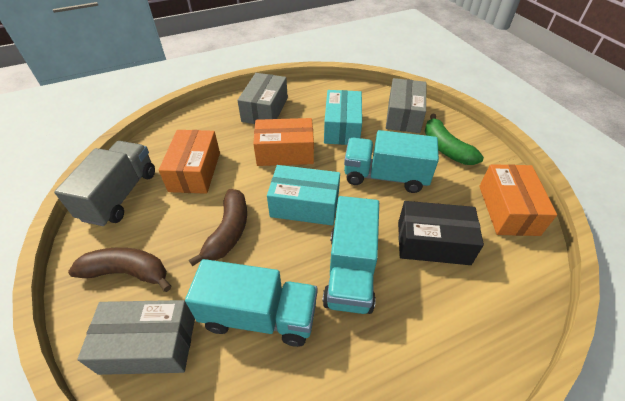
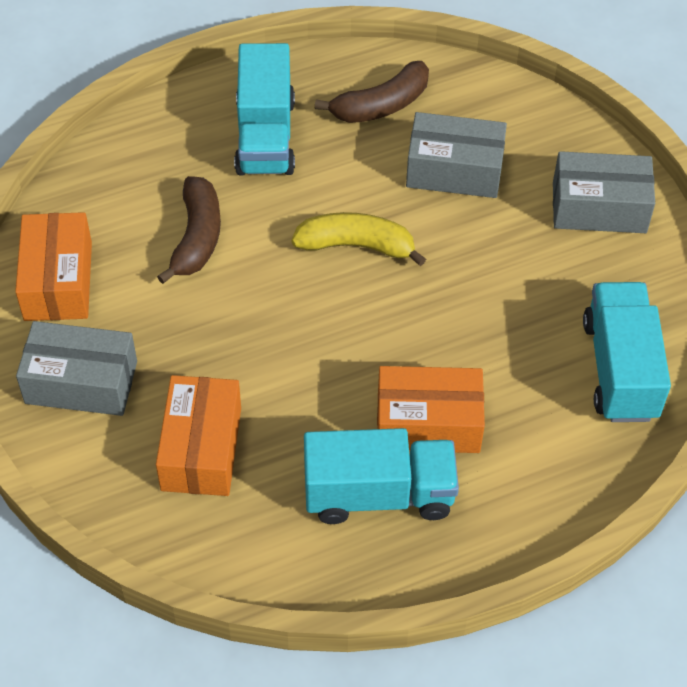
black box: [398,201,484,265] = 1 -> none = 0
green banana: [425,113,484,165] = 1 -> none = 0
grey truck: [54,141,155,226] = 1 -> none = 0
turquoise box: [267,165,340,226] [324,90,362,145] = 2 -> none = 0
yellow banana: none = 0 -> [291,212,426,266] = 1

